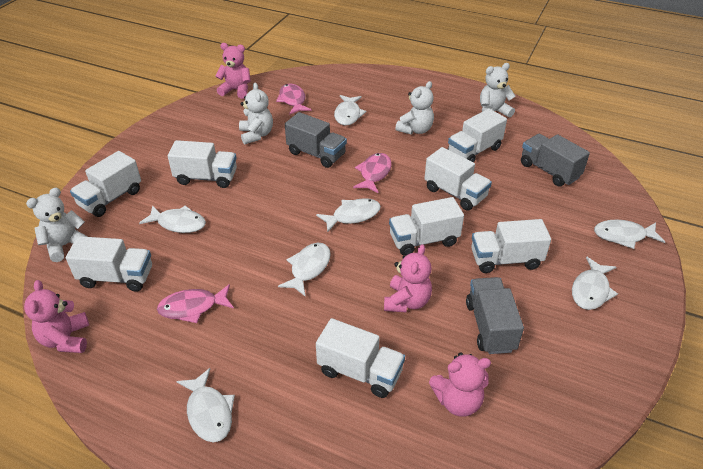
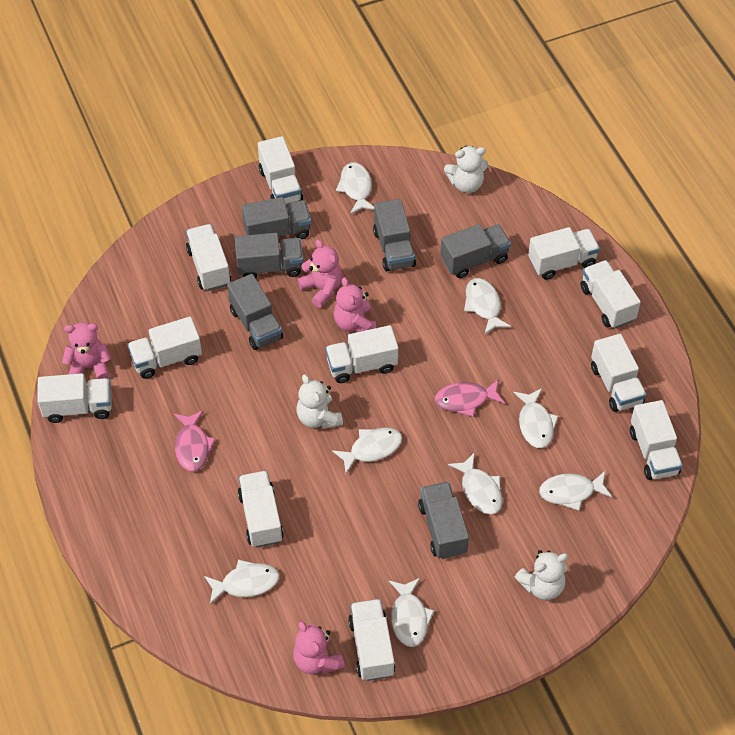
grey truck: [285,112,347,168] [466,277,524,354] [521,134,590,186] = 3 -> [227,274,283,350] [235,233,303,278] [242,197,311,239] [373,199,416,271] [418,482,469,559] [440,224,511,278] = 6
pink fish: [157,284,234,323] [276,84,311,115] [353,153,392,193] = 3 -> [174,410,216,471] [435,380,505,417] = 2
white fish: [139,205,206,233] [176,368,235,442] [278,243,331,297] [316,198,381,233] [334,95,366,126] [572,256,618,310] [594,220,665,249] = 7 -> [204,559,279,604] [332,428,402,474] [336,162,374,214] [389,578,434,647] [448,452,503,515] [464,278,511,335] [513,388,558,448] [539,471,612,511] = 8
white teddy bear: [26,188,88,262] [239,82,273,144] [395,81,434,135] [480,63,515,118] = 4 -> [297,374,343,429] [444,146,488,193] [514,550,568,600] = 3
white truck: [66,236,152,292] [70,151,141,217] [168,140,237,188] [316,318,405,398] [389,197,464,256] [424,147,492,211] [448,109,507,162] [471,219,551,273] = 8 -> [37,373,112,423] [127,317,202,379] [186,224,231,291] [238,471,284,548] [258,136,303,204] [325,325,398,383] [348,599,396,681] [528,227,600,280] [580,260,641,328] [591,334,647,412] [630,400,683,480] = 11

